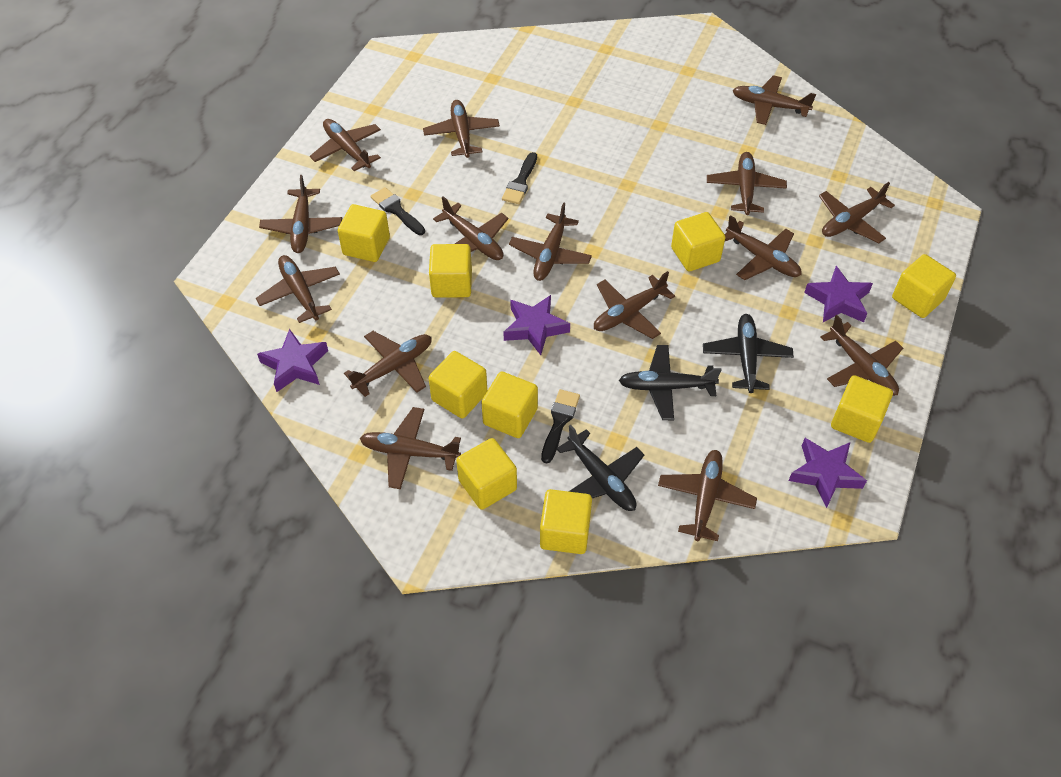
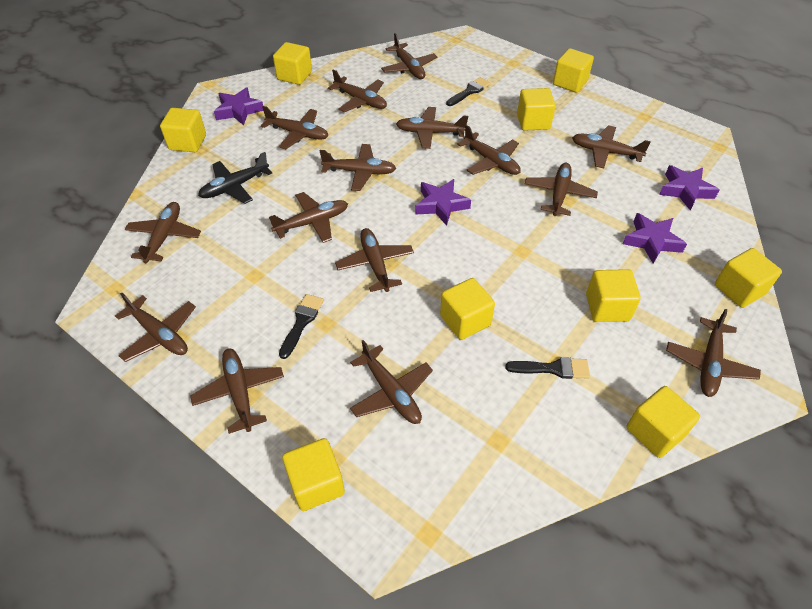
black plane: [556,425,644,511] [619,345,721,420] [703,314,794,393] = 3 -> [198,152,272,204] = 1

